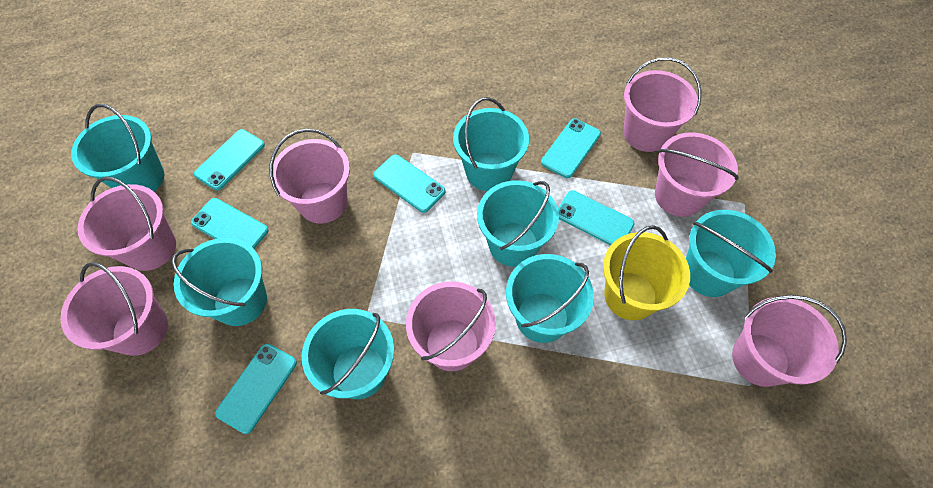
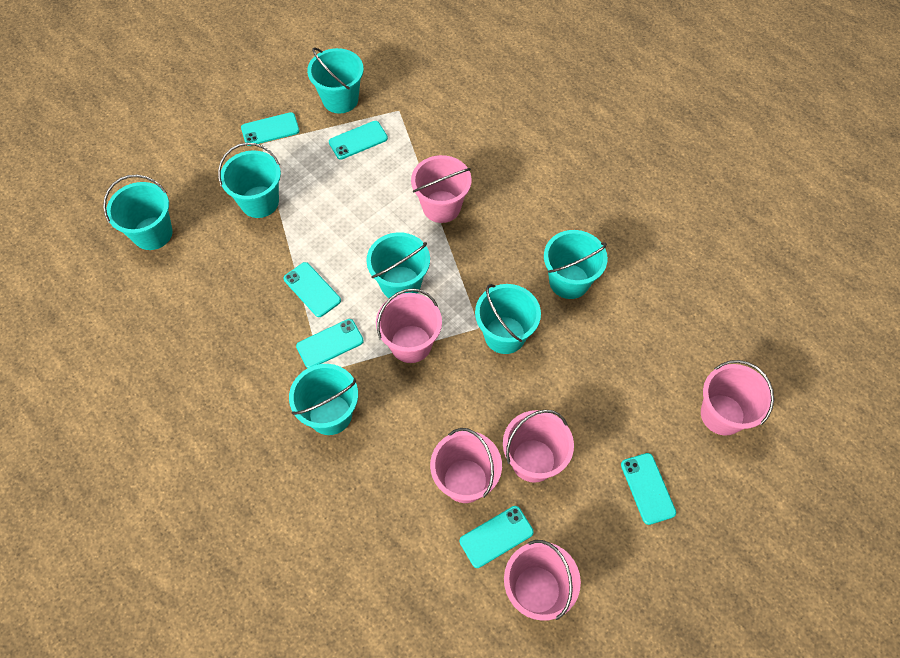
pink bucket: [60,262,168,356] [78,177,176,271] [270,129,350,224] [406,281,496,371] [623,57,702,152] [655,132,739,217] [732,295,847,387] = 7 -> [376,288,442,363] [411,155,472,223] [430,428,502,503] [503,410,574,483] [504,540,581,621] [701,360,774,436] = 6
yellow bucket: [603,225,690,320] = 1 -> none = 0

